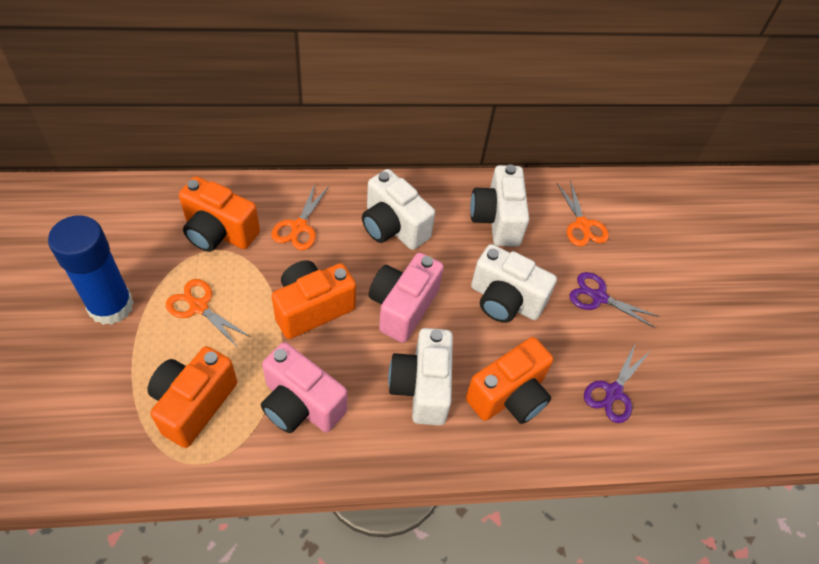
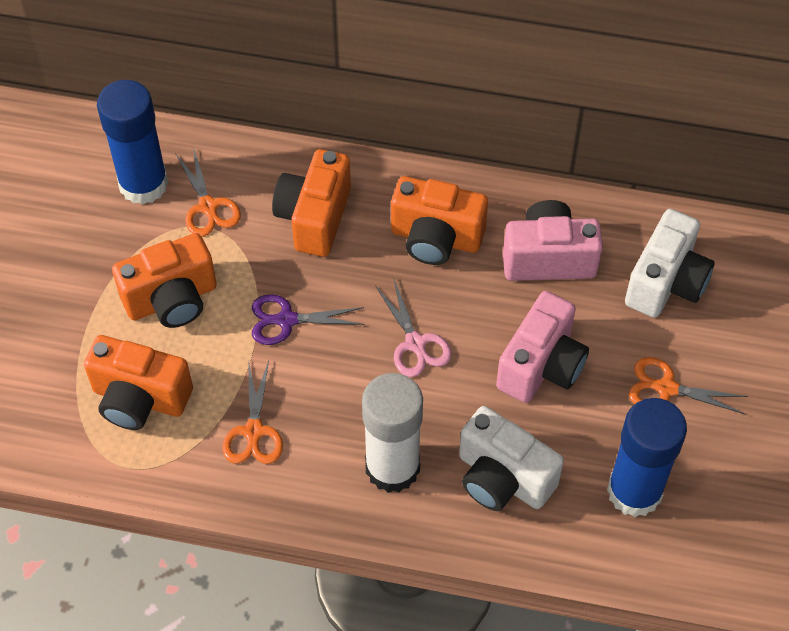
blue glue stick: [48,215,134,325] = 1 -> [97,80,169,205] [607,398,687,517] = 2
pink scissors: none = 0 -> [375,279,452,377] = 1
purple scissors: [570,272,660,329] [584,342,650,423] = 2 -> [252,294,365,345] = 1
white camera: [362,169,435,250] [388,328,453,426] [470,164,529,247] [471,244,557,323] = 4 -> [459,406,564,511] [625,209,714,318] = 2
white glue stick: none = 0 -> [362,373,423,493] = 1

